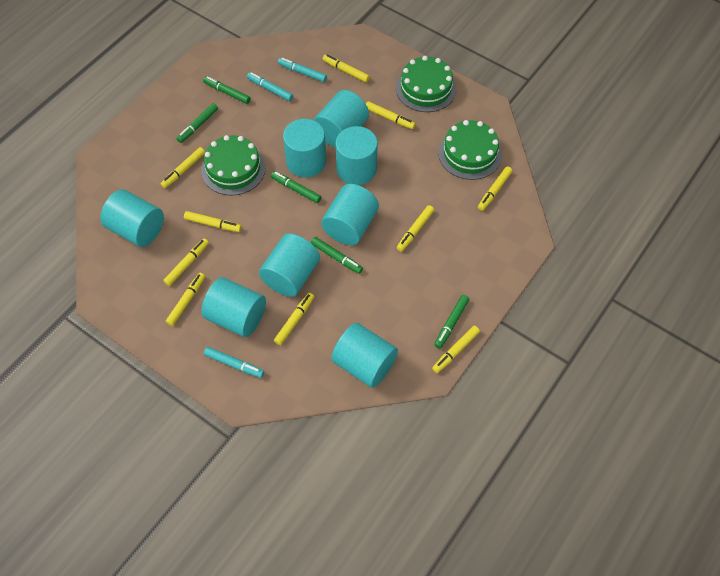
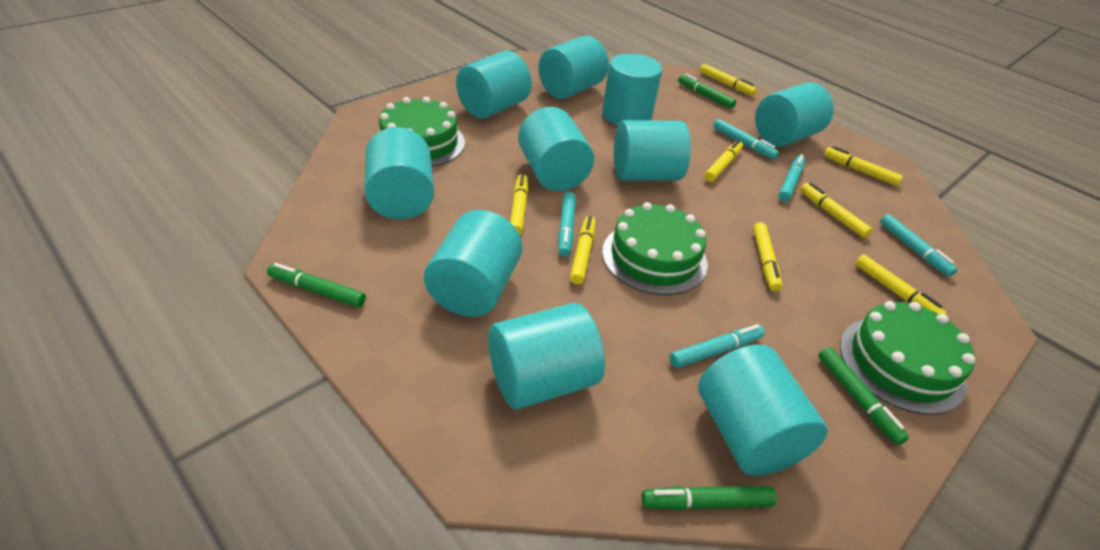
green marker: [177,103,218,143] [203,76,251,104] [271,171,321,203] [311,237,363,274] [434,295,469,349] = 5 -> [267,263,366,308] [642,486,777,510] [678,74,736,109] [818,347,909,445] = 4
turquoise cylinder: [100,190,164,247] [201,277,266,337] [259,233,320,297] [283,119,326,177] [314,90,369,147] [321,184,379,245] [331,323,398,388] [335,126,378,185] = 8 -> [365,127,434,219] [424,210,522,317] [456,51,532,119] [488,303,605,409] [518,107,594,191] [538,36,609,99] [602,54,662,125] [614,120,691,181] [698,345,828,476] [755,82,833,147] = 10
turquoise marker: [204,347,264,378] [247,72,293,101] [278,58,327,82] = 3 -> [558,192,576,257] [669,324,765,368] [713,119,779,160] [778,154,805,201] [880,214,958,277] = 5
yellow marker: [161,147,205,188] [163,239,209,286] [166,273,205,326] [184,211,242,232] [274,293,314,345] [323,54,370,82] [366,101,415,129] [397,205,434,252] [432,326,480,373] [478,167,512,211] = 10 -> [510,174,528,235] [570,216,596,285] [699,64,757,96] [704,140,743,182] [753,222,782,292] [800,183,872,238] [824,146,903,186] [855,254,947,315] = 8

